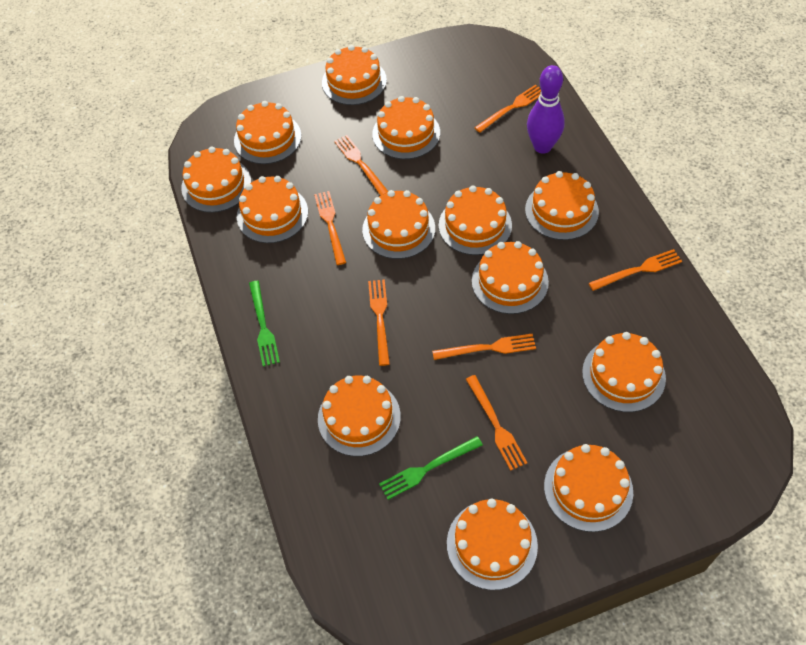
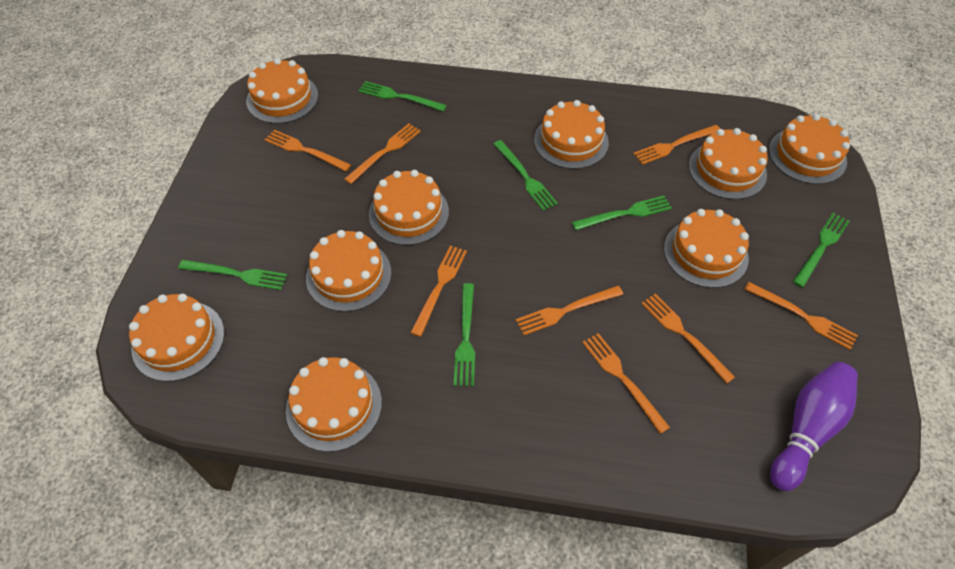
green fork: [249,281,280,366] [379,436,483,500] = 2 -> [178,260,287,290] [359,81,447,112] [454,283,475,386] [494,140,558,211] [572,196,672,230] [793,213,849,288] = 6
orange cake: [181,147,251,213] [234,101,301,164] [237,176,308,243] [318,375,401,456] [322,45,387,105] [362,190,435,259] [372,96,440,159] [439,185,512,255] [447,498,538,590] [472,241,549,314] [525,171,599,240] [544,444,633,532] [582,332,666,412] = 13 -> [129,294,224,382] [246,58,318,124] [286,357,382,452] [306,230,391,312] [369,170,449,245] [534,100,609,169] [664,209,749,288] [689,128,768,200] [769,114,850,184] = 9
orange fork: [314,191,346,265] [334,135,388,196] [368,279,390,366] [432,334,536,360] [466,375,527,471] [474,84,541,133] [589,249,682,291] = 7 -> [265,130,351,172] [344,123,421,184] [410,245,467,337] [516,286,623,335] [582,333,670,434] [633,125,720,165] [641,293,735,384] [744,282,858,350] = 8

